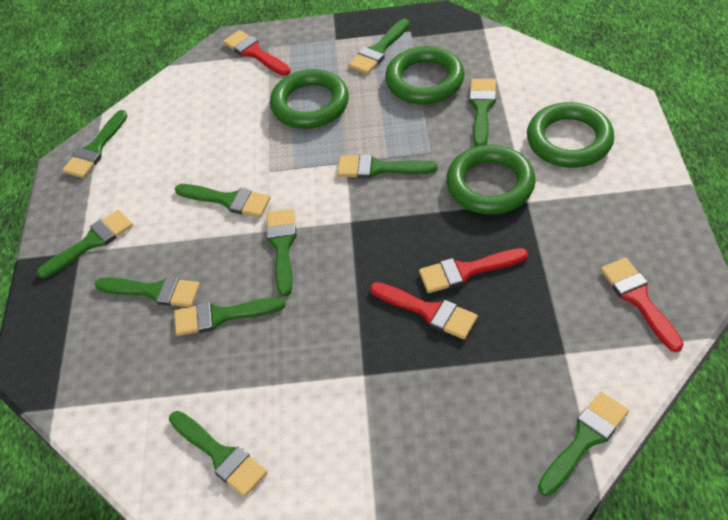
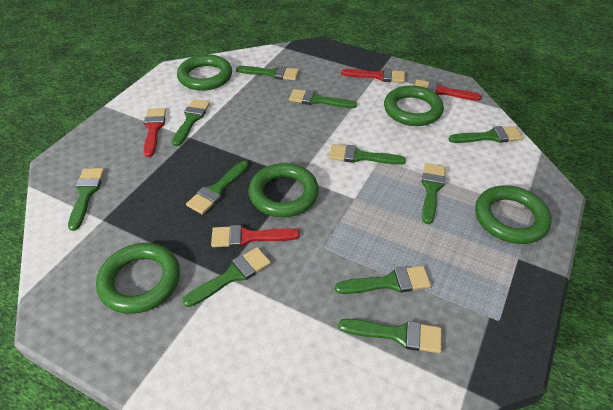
green ring: [270,69,349,129] [385,46,464,104] [446,145,535,214] [527,102,614,168] = 4 -> [96,243,180,314] [177,54,232,91] [249,163,319,217] [384,85,444,126] [475,185,552,244] = 5

